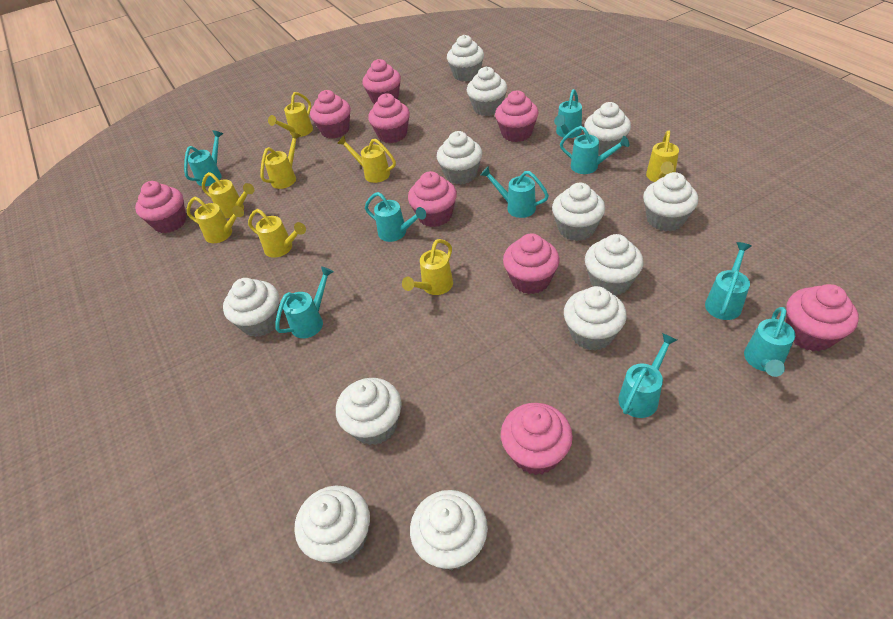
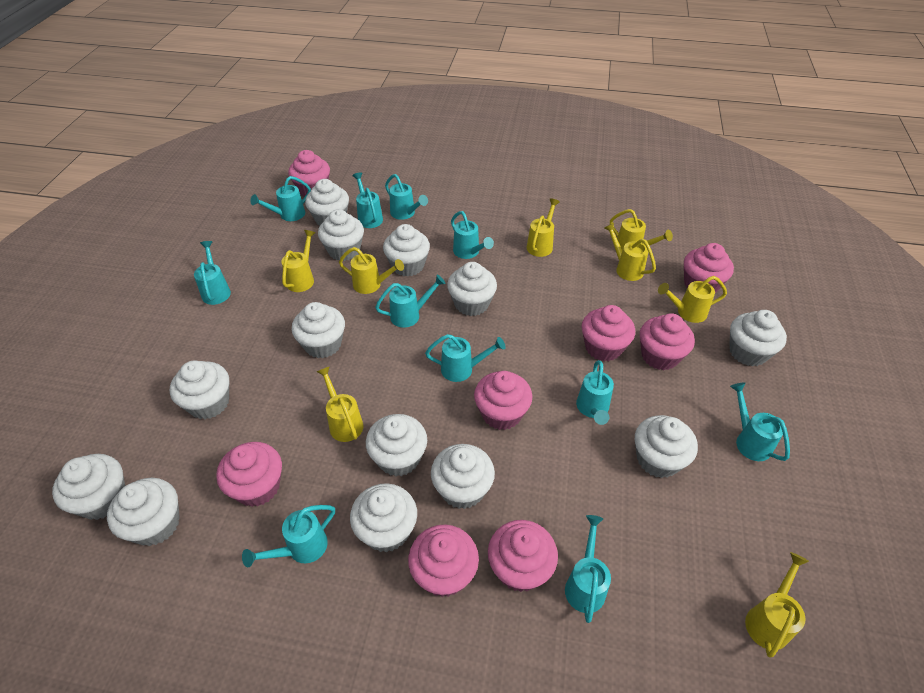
pink cupcake: [135,181,186,233] [310,90,351,139] [363,59,401,104] [368,93,410,143] [408,171,457,227] [495,91,539,142] [501,403,573,475] [503,233,559,294] [786,284,859,351] = 9 -> [216,442,282,507] [288,150,330,197] [408,525,479,597] [474,371,533,430] [488,520,558,592] [582,305,635,361] [640,313,695,370] [684,243,734,293] = 8
turquoise watering can: [184,130,223,186] [275,266,334,338] [365,192,426,242] [480,166,549,218] [554,89,582,138] [560,126,629,174] [618,333,677,418] [705,242,752,320] [744,307,795,377] = 9 -> [194,241,231,305] [242,505,335,567] [250,176,311,221] [352,172,383,228] [375,275,446,328] [385,174,428,220] [425,334,506,382] [451,211,494,259] [565,515,611,623] [576,360,614,425] [730,382,790,461] = 11
white cupcake: [223,278,280,337] [295,486,370,564] [336,378,402,445] [410,490,488,570] [437,131,482,185] [447,35,484,81] [467,67,507,116] [552,182,605,241] [564,286,627,350] [584,102,631,155] [585,234,644,296] [643,172,698,232] = 12 -> [52,454,125,520] [107,478,180,546] [170,360,229,419] [292,302,345,358] [305,179,349,226] [318,209,364,261] [350,483,417,552] [366,414,427,476] [383,224,430,276] [431,444,495,509] [447,262,497,316] [635,415,698,478] [729,310,787,366] = 13

